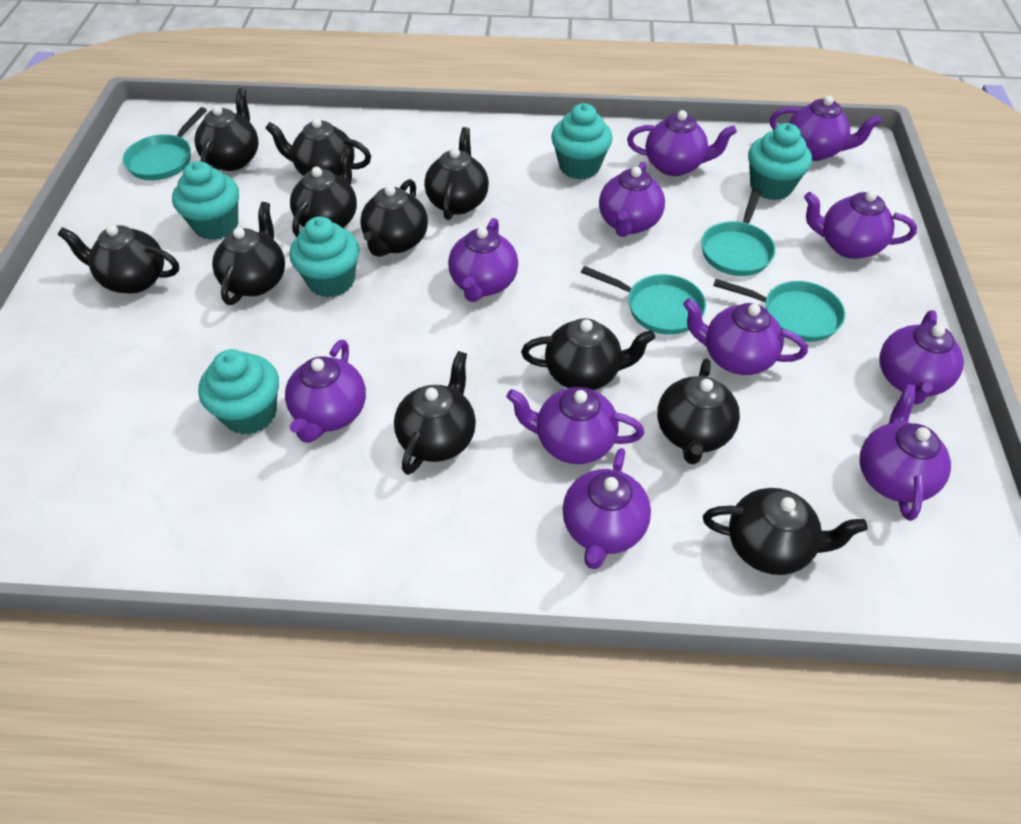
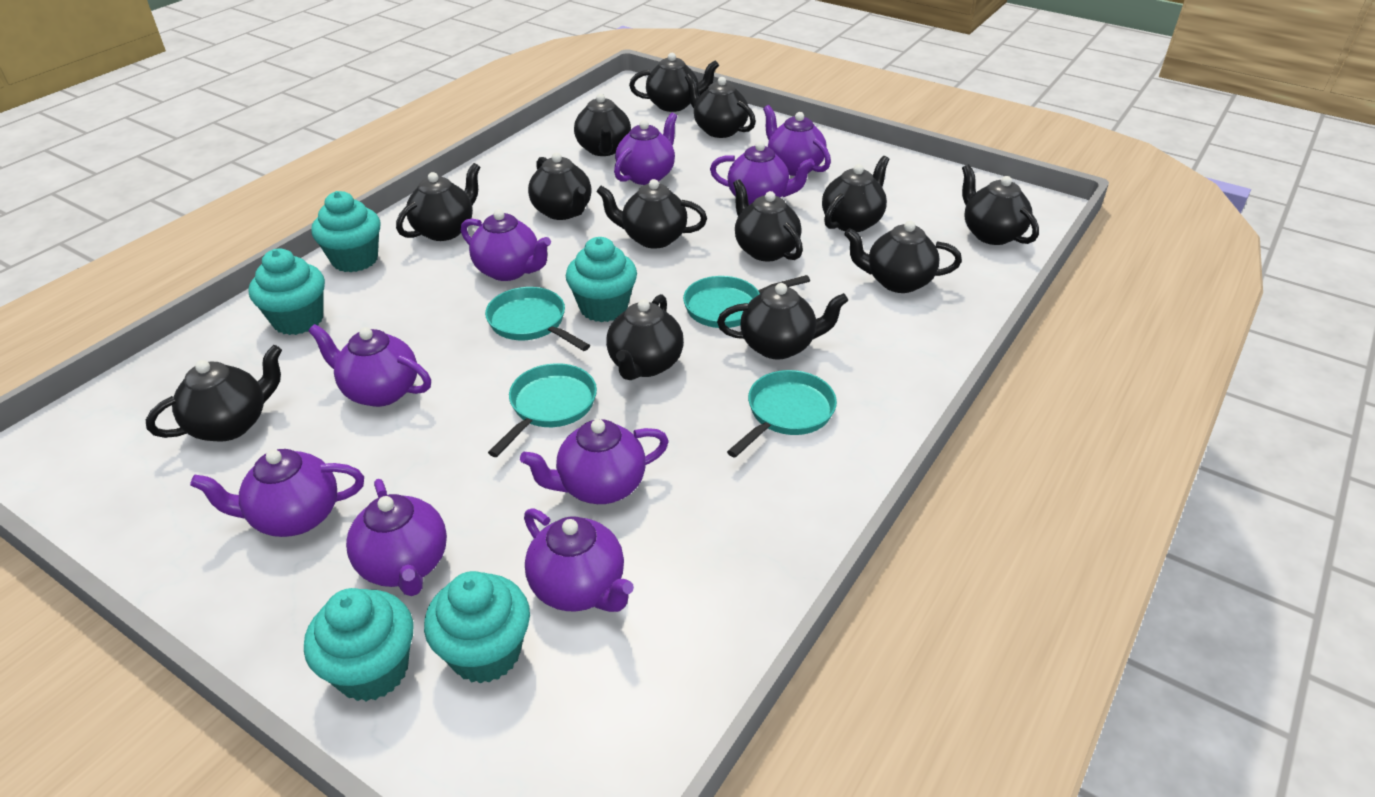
black teapot: [57,224,179,294] [195,88,259,171] [212,202,285,305] [265,118,371,176] [290,147,357,237] [360,179,428,257] [394,351,476,475] [424,127,489,220] [521,318,655,390] [657,359,740,464] [703,488,868,575] = 11 -> [146,345,282,442] [396,163,480,241] [528,153,591,220] [574,94,631,156] [596,179,707,249] [606,294,684,380] [629,53,719,112] [685,73,756,138] [717,283,848,360] [733,179,803,261] [822,156,889,232] [844,221,962,293] [962,164,1039,245] = 13
purple teapot: [285,340,366,443] [448,218,518,302] [506,387,644,464] [562,448,651,569] [599,161,665,237] [627,110,737,176] [683,298,808,375] [770,96,881,161] [804,191,917,259] [859,384,951,521] [879,310,964,405] = 11 -> [190,449,364,537] [308,324,431,407] [346,479,447,596] [461,209,551,281] [520,419,669,504] [524,508,634,612] [614,113,677,185] [710,141,815,205] [763,105,831,176] = 9

